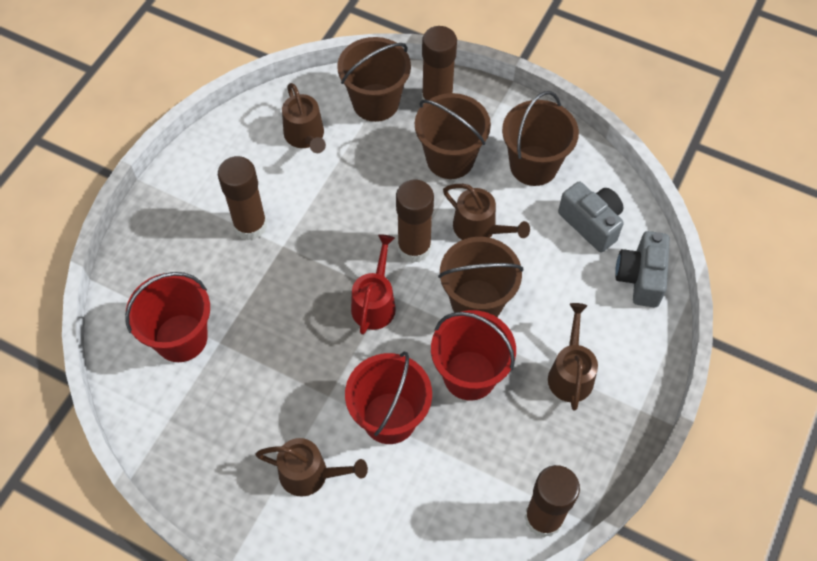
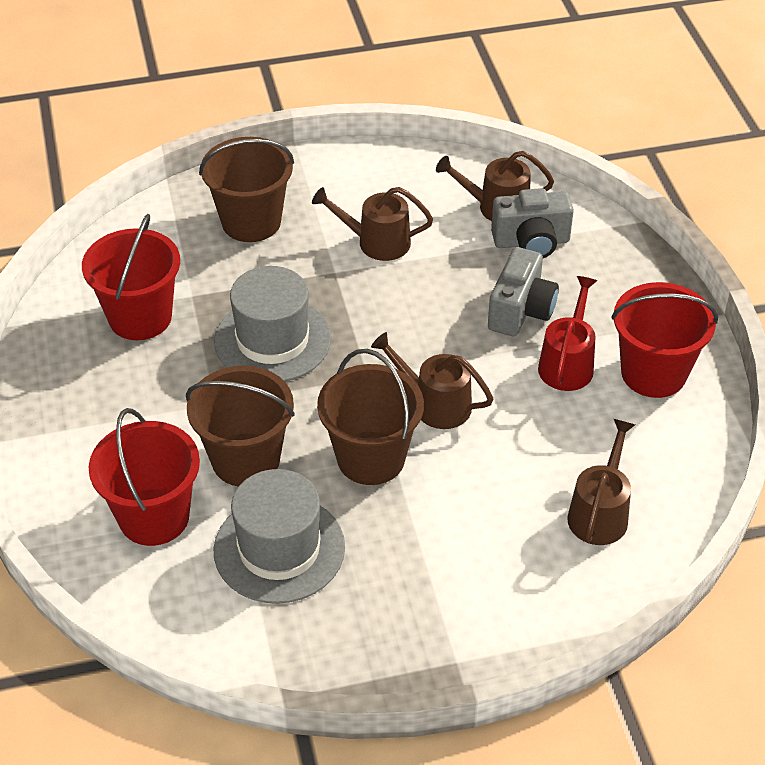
brown bucket: [337,37,411,122] [415,93,491,179] [438,237,523,317] [502,91,579,186] = 4 -> [186,366,295,486] [199,137,294,242] [317,349,424,485] = 3
brown glue stick: [218,156,267,240] [396,180,434,263] [422,26,457,104] [524,465,580,538] = 4 -> none = 0
grey hat: none = 0 -> [214,266,331,382] [214,469,345,604] = 2

